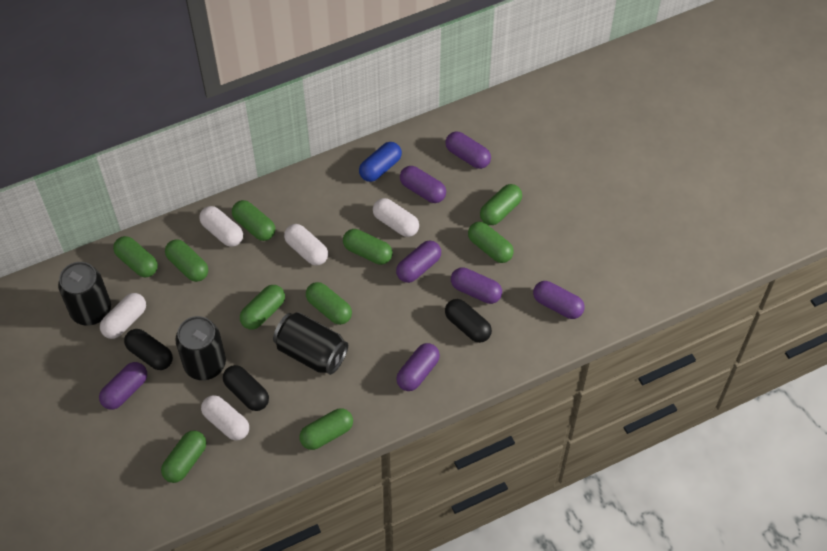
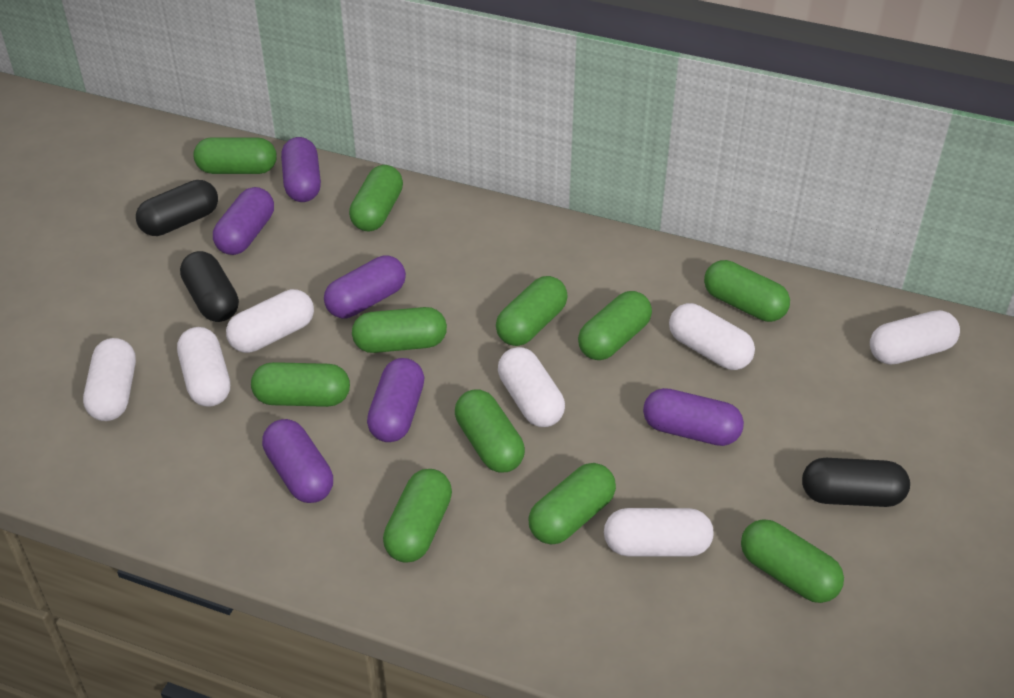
black can: [58,262,111,325] [175,316,226,380] [273,312,348,375] = 3 -> none = 0
blue capsule: [359,142,402,182] = 1 -> none = 0
green capsule: [113,236,158,278] [161,430,206,483] [165,239,208,282] [232,200,275,241] [240,285,285,330] [299,408,353,450] [306,282,352,325] [343,229,393,265] [468,222,514,263] [480,184,522,225] = 10 -> [193,137,277,174] [251,362,350,407] [349,165,403,231] [352,307,447,353] [383,469,452,563] [455,389,525,473] [496,276,568,346] [529,463,616,544] [578,291,652,360] [704,260,790,322] [741,519,844,603] = 11
purple capsule: [99,362,147,410] [396,241,441,283] [396,343,440,391] [400,166,446,203] [445,132,491,169] [451,267,502,304] [533,281,585,319] = 7 -> [213,187,274,255] [262,419,333,503] [281,137,321,202] [324,255,406,318] [367,358,424,442] [643,388,744,446] = 6
white capsule: [100,293,146,339] [199,206,243,247] [201,395,249,441] [284,224,328,266] [373,198,419,237] = 5 -> [83,338,136,421] [177,327,230,407] [226,289,314,353] [498,347,565,427] [604,508,713,557] [669,303,755,370] [870,310,960,364] = 7

